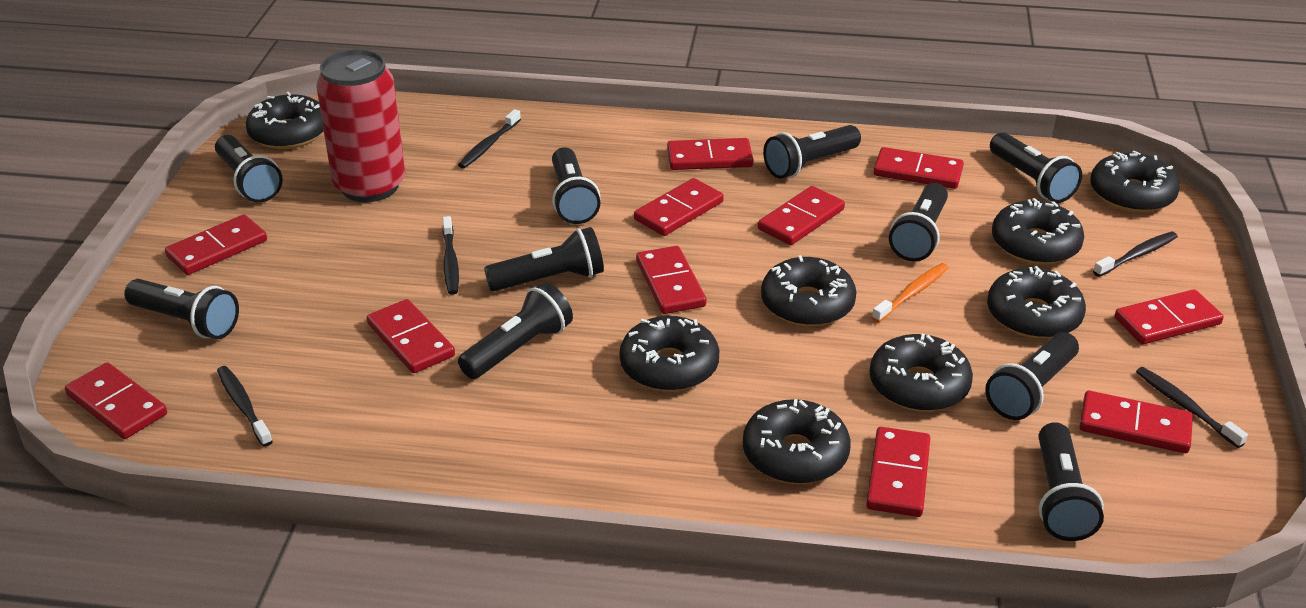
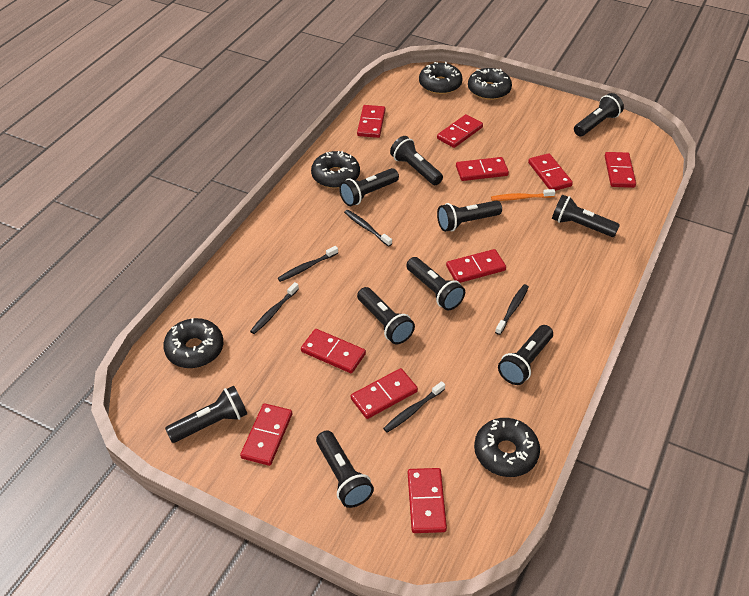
black donut: [246,92,324,149] [620,316,719,392] [743,399,851,484] [761,255,857,327] [869,334,973,412] [987,266,1086,339] [992,198,1084,265] [1090,151,1180,213] = 8 -> [163,318,223,368] [311,151,360,188] [419,62,463,94] [468,68,512,100] [474,418,540,477] = 5
red can: [316,49,405,202] = 1 -> none = 0
red domino: [65,362,167,439] [165,214,267,275] [367,299,455,373] [634,178,724,236] [636,246,706,314] [667,138,754,170] [758,186,845,245] [866,427,930,517] [873,147,964,189] [1079,391,1193,453] [1115,289,1224,344] = 11 -> [240,403,292,466] [301,329,366,373] [351,368,418,419] [357,105,385,138] [408,468,447,533] [437,114,483,148] [446,249,506,283] [456,157,509,181] [528,153,573,191] [605,152,636,188] = 10

